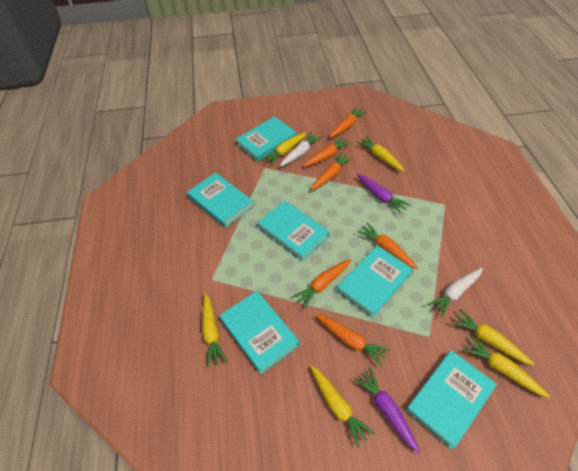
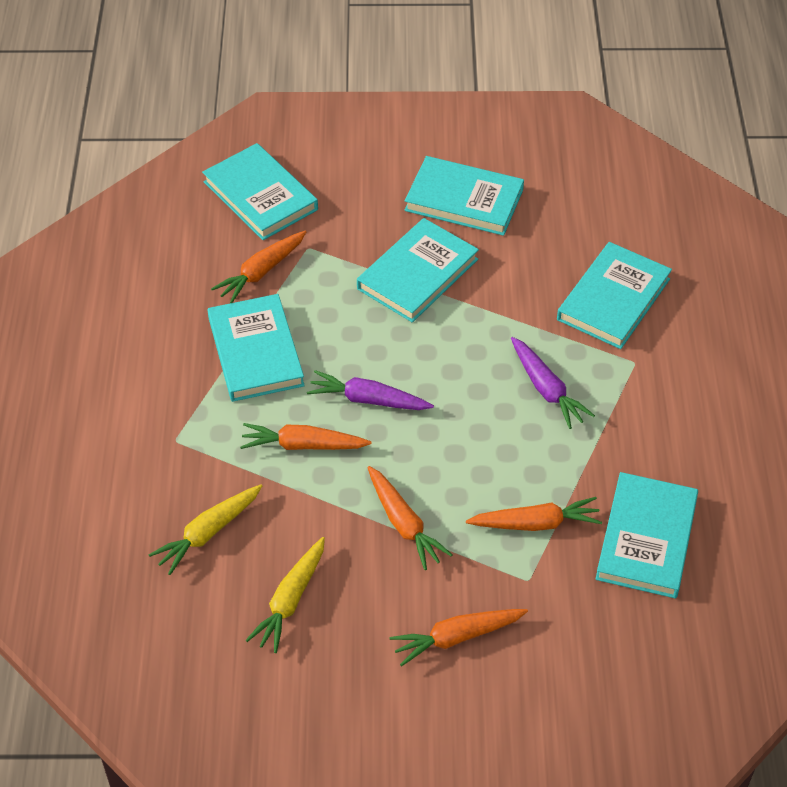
orange carrot: [292,259,351,309] [303,136,351,167] [311,152,353,191] [316,314,390,366] [329,107,367,138] [357,222,418,269] = 6 -> [211,231,306,303] [240,423,371,450] [367,466,453,570] [389,609,528,666] [466,497,602,531] = 5
white carrot: [280,132,322,167] [427,268,483,317] = 2 -> none = 0
yellow carrot: [202,293,227,367] [261,132,307,166] [310,365,375,448] [357,136,405,171] [451,309,534,365] [463,335,550,398] = 6 -> [149,484,262,575] [246,537,325,653] = 2

